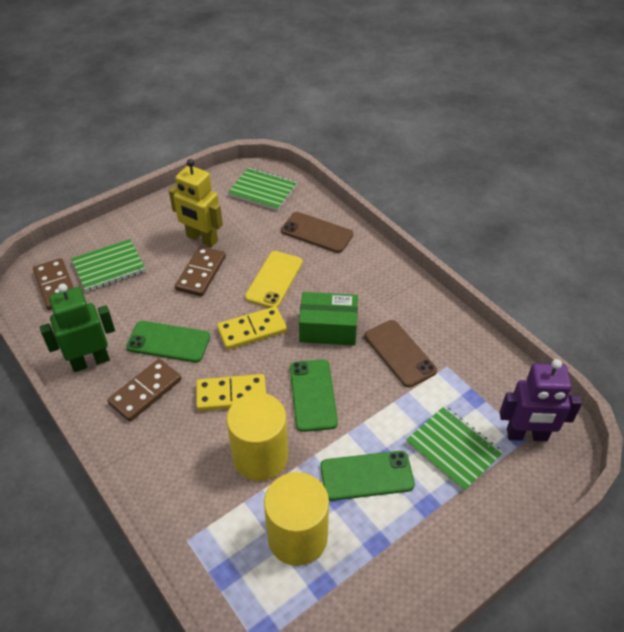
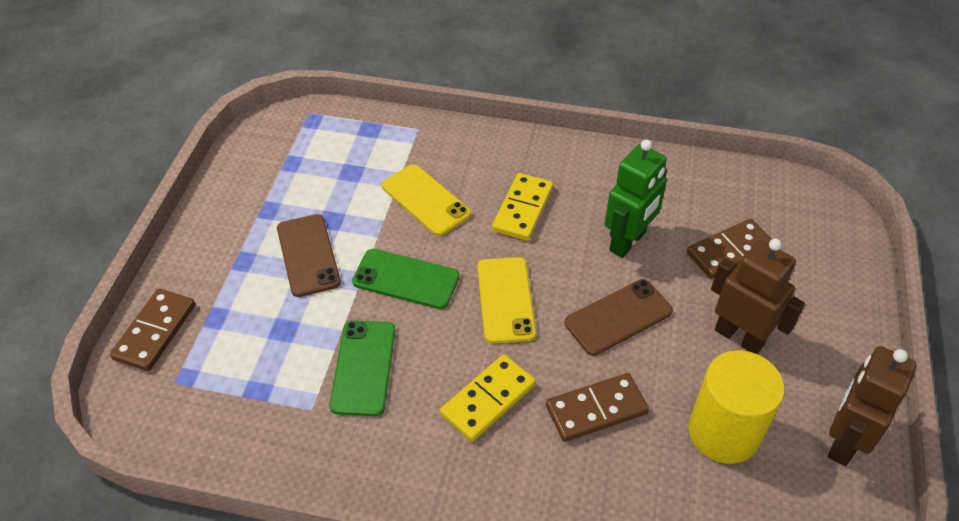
brown robot: none = 0 -> [711,238,805,354] [828,346,917,466] = 2
green box: [299,292,358,345] = 1 -> none = 0
green notebook: [71,239,146,292] [228,167,297,211] [406,406,503,492] = 3 -> none = 0
green phone: [126,321,210,363] [290,359,338,432] [320,451,415,501] = 3 -> [329,320,396,416] [352,249,460,309] = 2
purple robot: [500,359,582,441] = 1 -> none = 0
yellow cylinder: [227,393,288,481] [264,472,329,566] = 2 -> [688,350,785,464] = 1
yellow phone: [245,251,303,308] = 1 -> [382,164,471,236] [477,257,536,344] = 2
yellow robot: [169,159,223,247] = 1 -> none = 0

